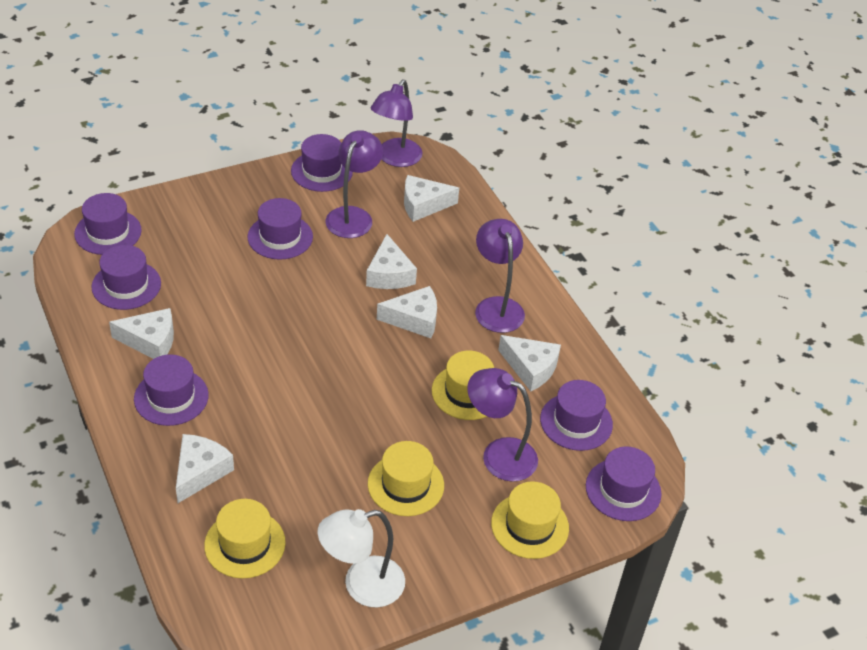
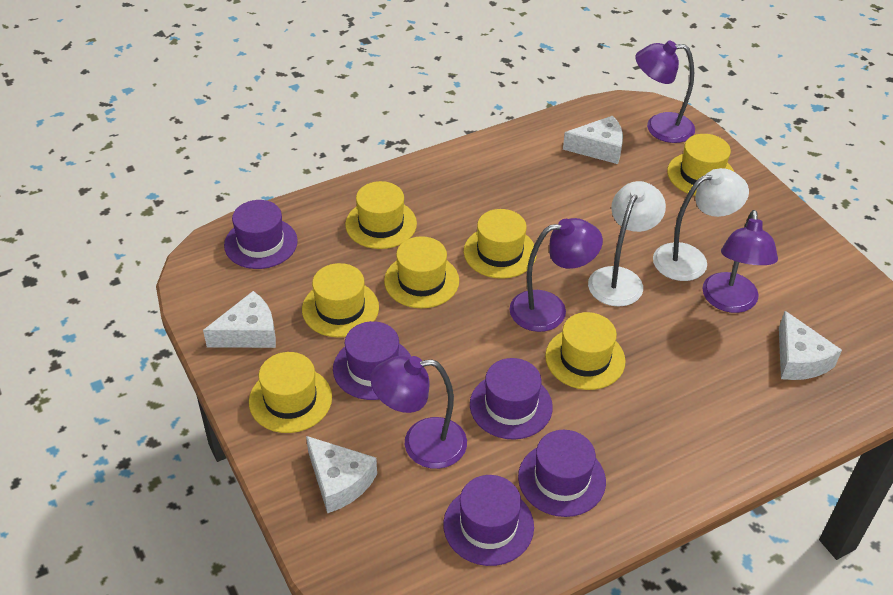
purple hat: [74,193,142,255] [91,245,161,310] [134,354,209,426] [247,198,313,260] [291,134,353,192] [540,380,613,451] [586,446,662,521] = 7 -> [224,200,298,269] [333,321,411,400] [443,475,534,566] [470,358,553,440] [518,430,606,517] = 5
white cheese: [109,308,174,359] [176,434,234,503] [366,234,417,289] [377,286,437,338] [404,175,459,222] [498,335,561,391] = 6 -> [203,291,276,348] [306,436,377,513] [563,116,623,164] [779,311,842,380] = 4
white lamp: [318,509,405,607] = 1 -> [588,181,666,307] [653,168,749,281] = 2
yellow hat: [204,499,286,579] [368,441,444,516] [432,351,494,420] [491,481,569,559] = 4 -> [249,352,332,433] [302,263,379,337] [345,181,417,249] [384,236,459,308] [464,209,537,279] [545,312,626,390] [667,134,734,196] = 7

